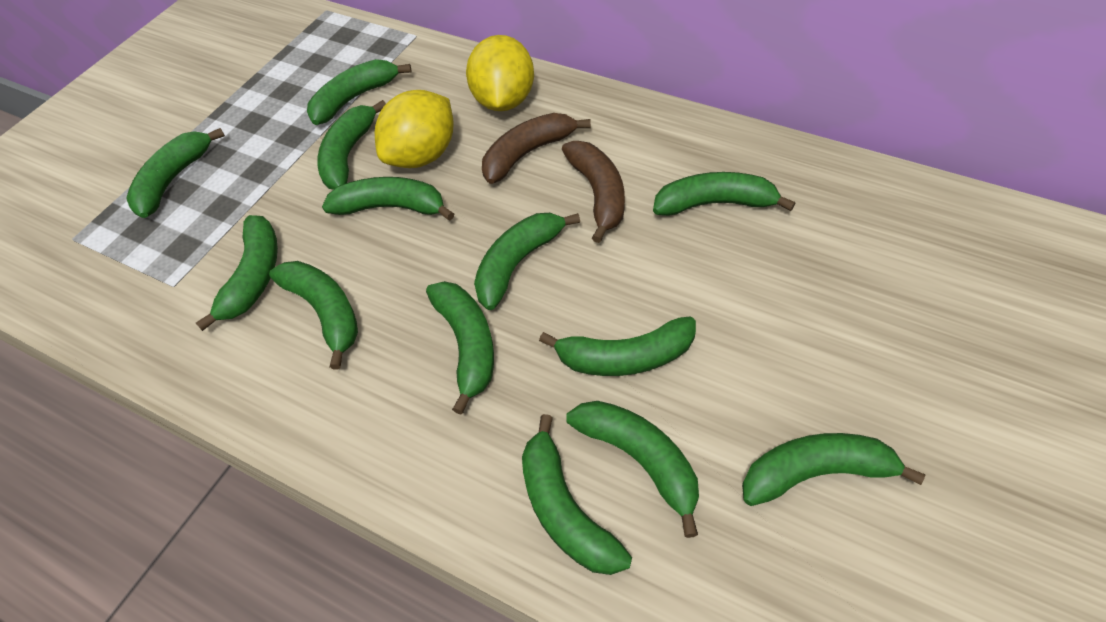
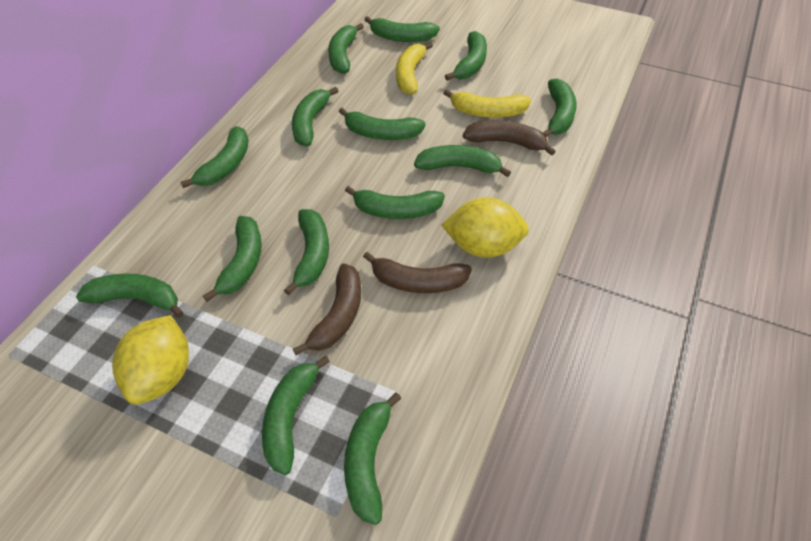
brown banana: [482,113,591,184] [562,141,625,243] = 2 -> [293,263,361,355] [363,252,472,293] [463,120,556,156] = 3
green banana: [126,128,225,218] [196,215,278,331] [269,261,358,370] [307,59,411,125] [317,100,386,190] [322,177,454,221] [426,281,494,415] [474,213,580,310] [522,414,632,575] [539,317,696,376] [567,401,699,538] [653,172,795,216] [742,433,925,506] = 13 -> [76,273,184,318] [180,126,249,188] [203,216,262,302] [262,356,330,475] [284,209,329,295] [292,87,338,146] [328,23,364,74] [339,108,426,140] [344,392,402,525] [345,186,445,219] [364,16,440,42] [414,145,511,177] [445,31,487,81] [543,78,577,137] = 14
yellow banana: none = 0 -> [396,42,433,95] [443,89,531,117] = 2

